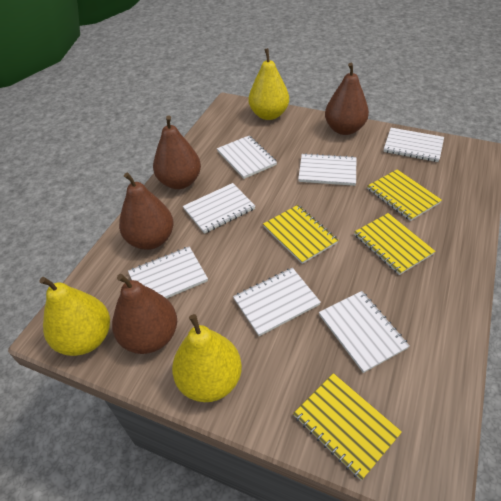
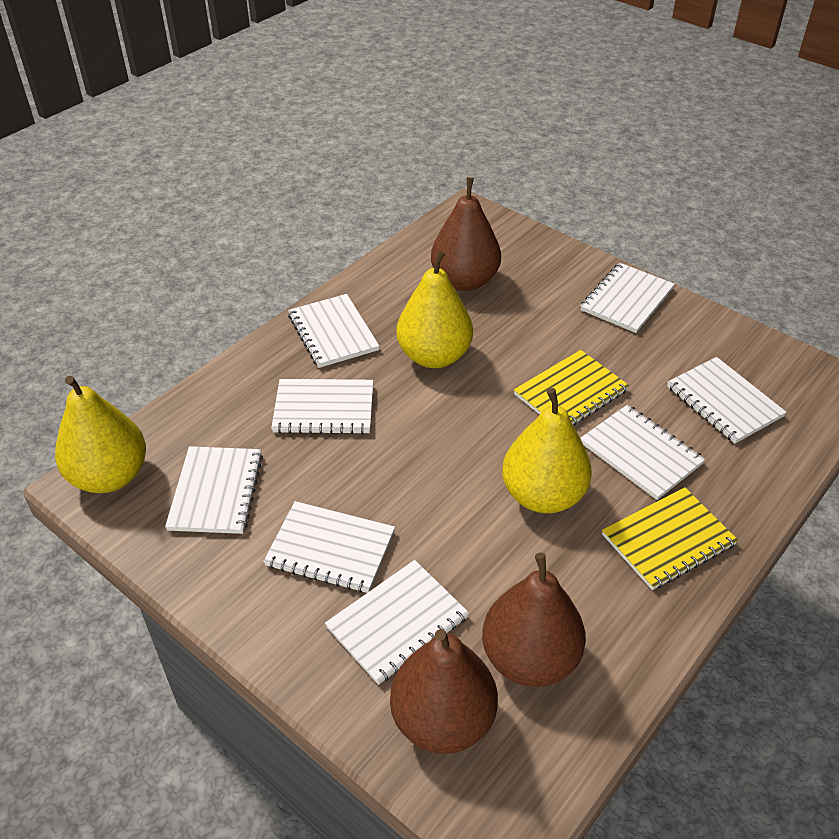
brown pear: [112,274,177,354] [119,172,174,250] [153,115,201,189] [325,63,369,135] = 4 -> [390,629,498,754] [431,177,501,291] [482,553,586,687] = 3
white notebook: [128,246,208,299] [183,183,255,234] [217,136,277,179] [233,268,321,336] [298,153,356,186] [319,291,409,373] [383,128,444,162] = 7 -> [165,446,263,534] [263,501,395,593] [271,379,373,434] [288,294,379,368] [325,560,469,685] [580,405,705,500] [581,263,675,333] [667,357,787,444] = 8
yellow notebook: [263,205,338,264] [293,373,402,480] [354,213,436,275] [367,169,442,221] = 4 -> [514,350,630,425] [602,487,738,590] = 2

